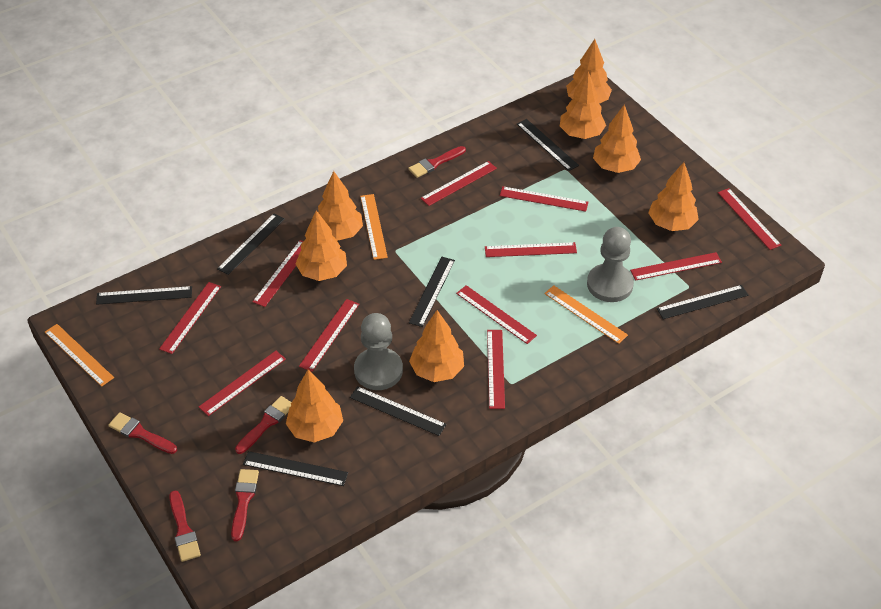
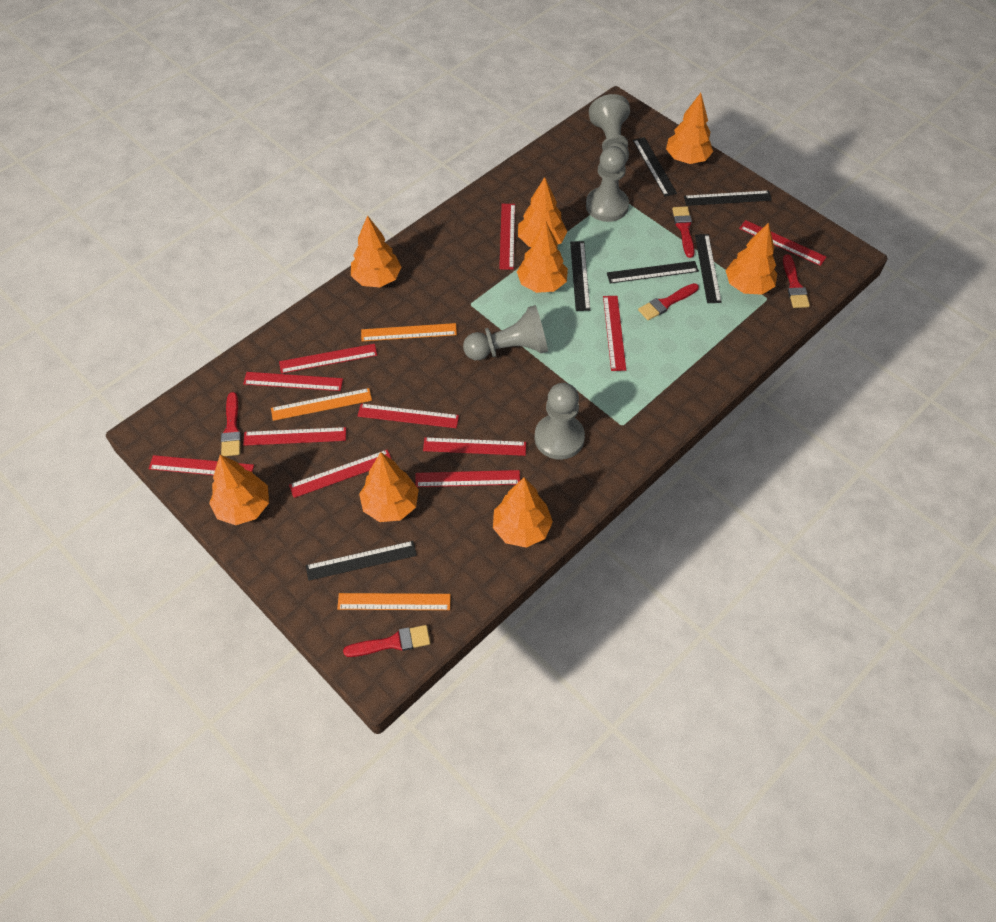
black ruler: [96,286,192,305] [217,214,285,275] [243,451,348,486] [350,386,447,436] [409,257,455,327] [517,119,579,171] [657,285,748,319] = 7 -> [306,541,417,581] [570,241,590,311] [607,261,699,284] [633,137,677,196] [684,190,772,206] [695,234,722,303] = 6
grey pawn: [354,313,403,390] [587,227,634,302] = 2 -> [463,305,548,360] [535,383,585,460] [586,146,629,222] [589,94,630,162] = 4

